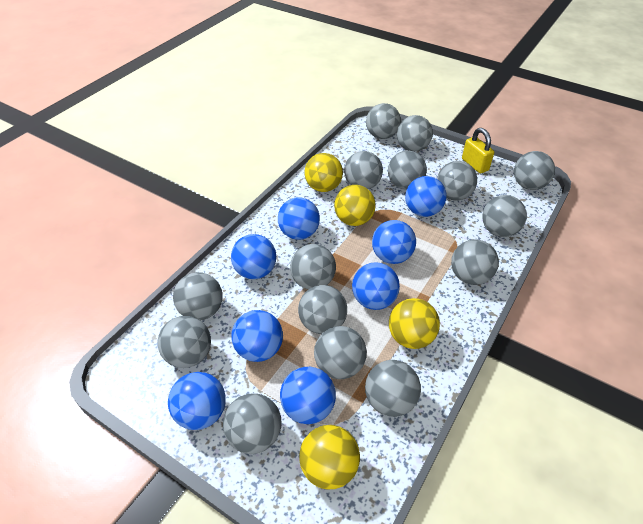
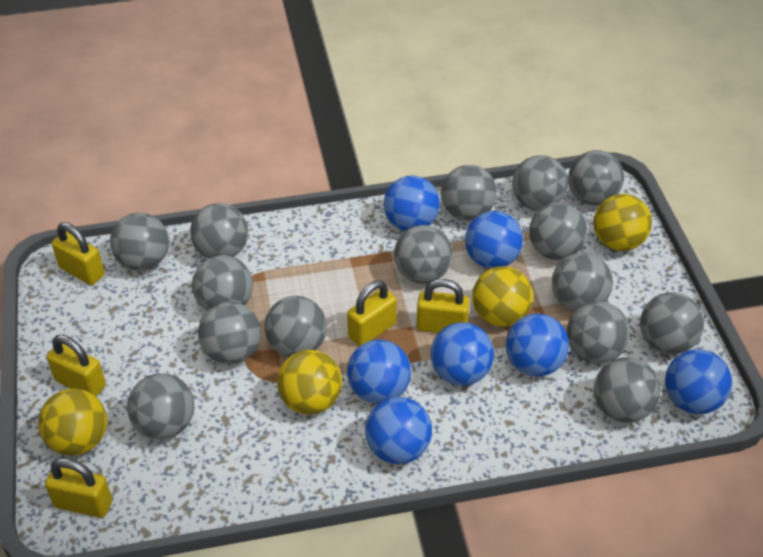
blue ball: [168,372,226,430] [231,234,276,279] [231,310,283,362] [278,197,320,240] [280,367,336,424] [352,262,400,310] [372,220,416,264] [405,176,446,217] = 8 -> [347,339,411,404] [365,397,432,464] [384,175,440,231] [431,322,494,386] [465,211,523,269] [506,313,569,377] [665,349,732,414] = 7
yellow padlock: [462,128,494,173] = 1 -> [45,458,112,518] [47,335,106,396] [52,222,104,285] [347,280,397,346] [417,279,470,333] = 5

